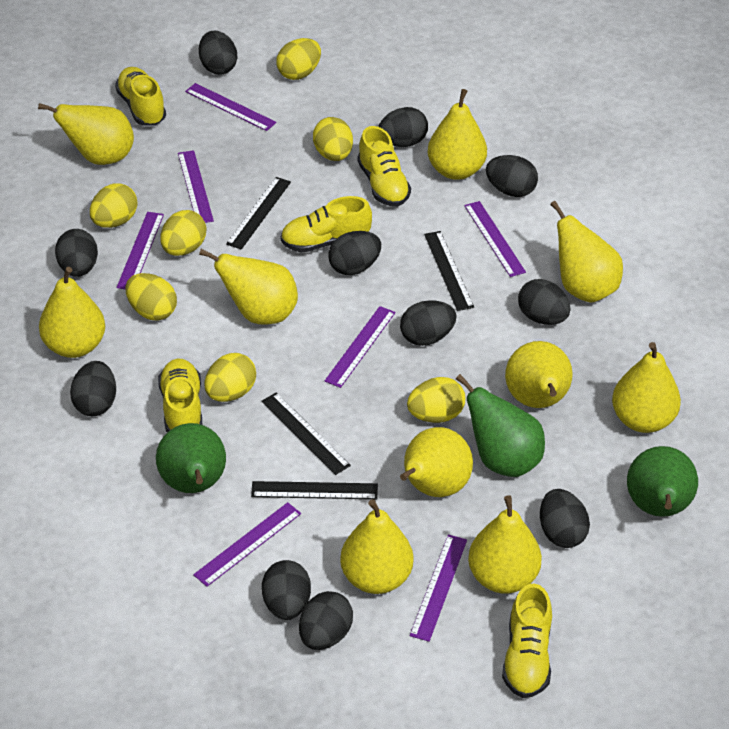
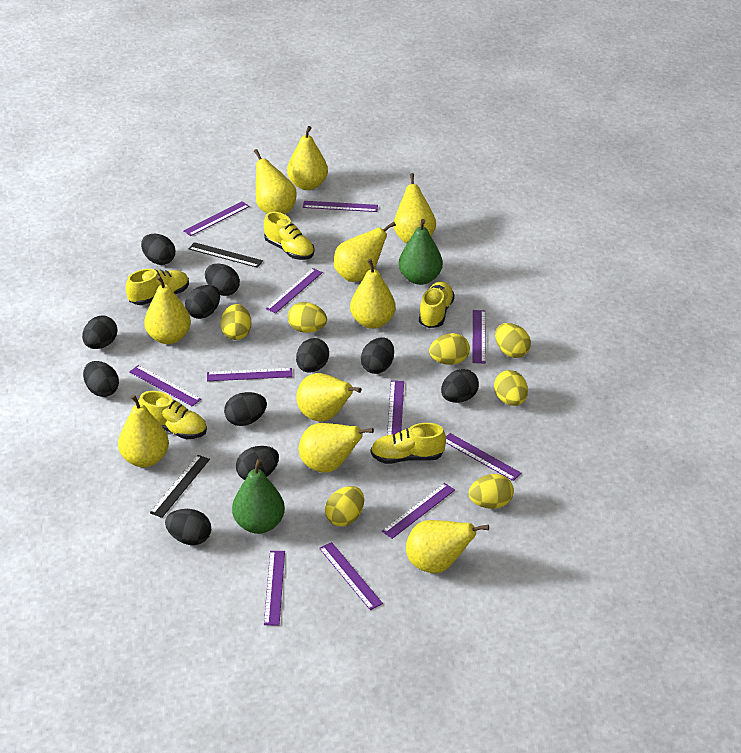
black ruler: [226,177,291,250] [251,481,378,499] [261,392,351,475] [424,231,474,311] = 4 -> [150,455,210,518] [189,242,263,268] = 2
green pear: [156,423,226,493] [456,374,545,477] [627,446,698,517] = 3 -> [232,458,285,534] [399,219,443,285] = 2
purple ruler: [116,212,164,290] [178,150,214,223] [185,83,277,131] [193,502,301,587] [325,306,396,388] [410,534,467,642] [464,201,526,277] = 7 -> [129,365,201,407] [184,201,250,236] [207,368,292,381] [264,551,285,625] [266,268,323,313] [303,201,378,212] [319,542,383,610] [382,483,455,539] [387,380,404,435] [446,433,522,481] [472,310,486,363] = 11

